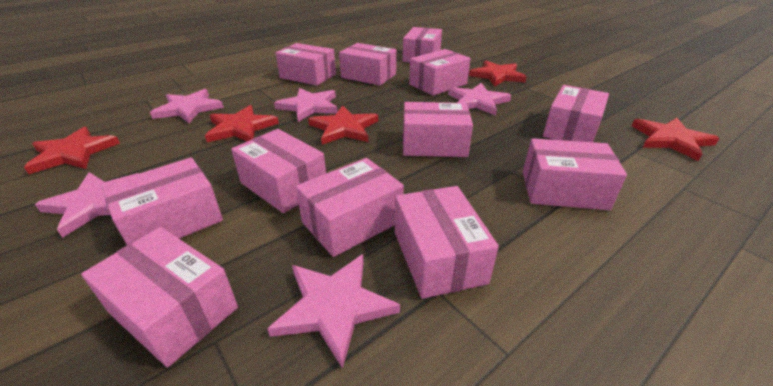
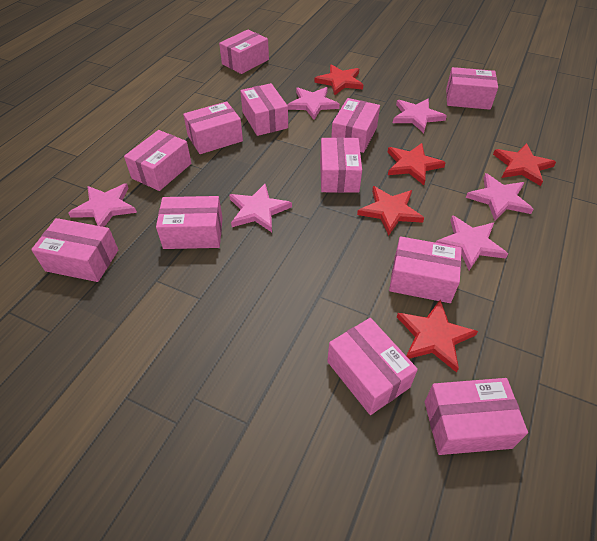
pink star: [35,172,140,238] [150,89,224,123] [267,254,400,369] [274,88,338,122] [448,83,511,115] = 5 -> [68,183,137,227] [229,184,292,232] [287,87,340,120] [393,98,447,133] [436,215,508,270] [466,173,534,221] = 6

